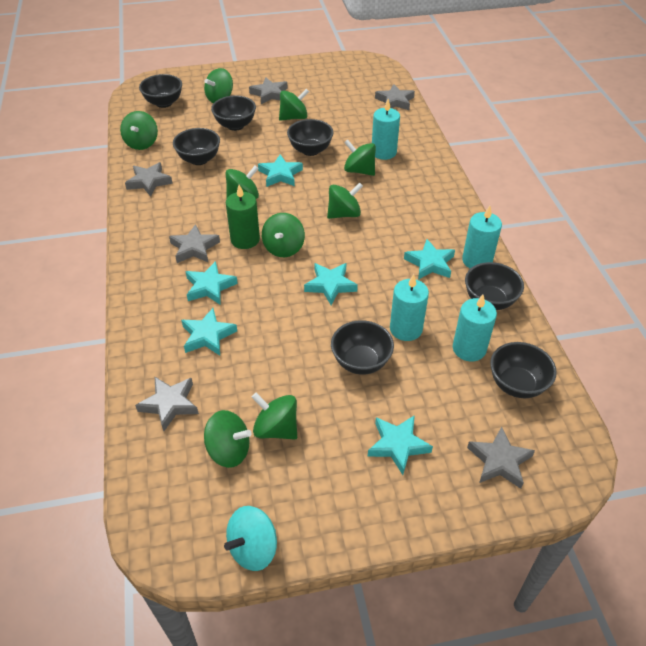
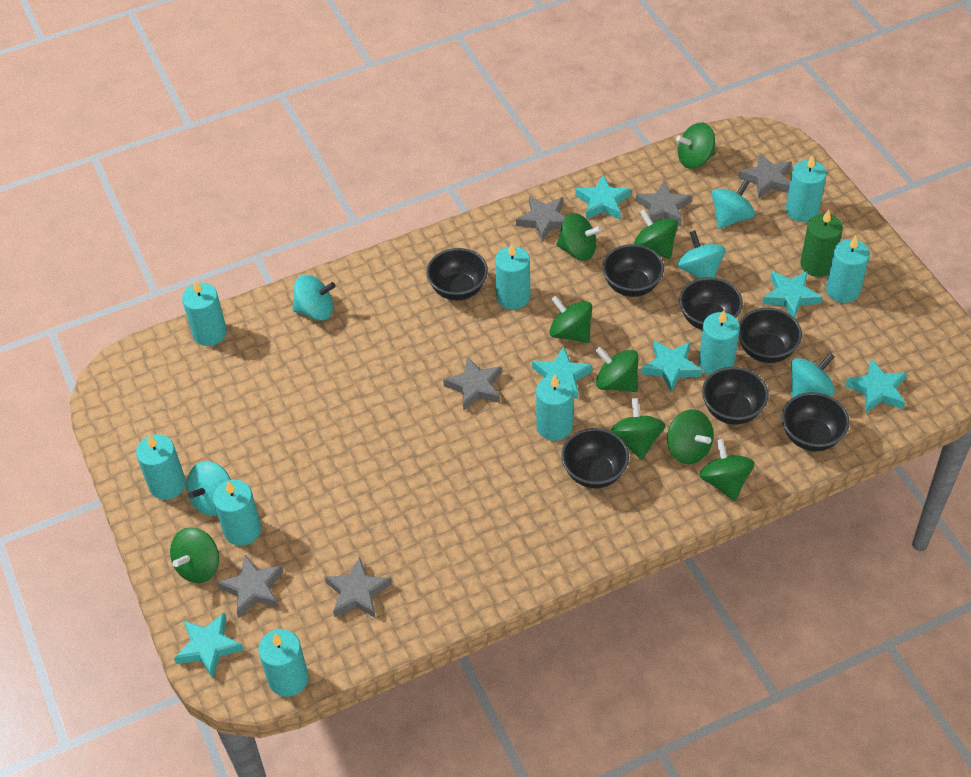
turquoise candle: [372,99,400,160] [390,274,429,341] [453,295,497,362] [462,206,502,269] = 4 -> [136,434,186,500] [182,280,227,346] [213,480,261,546] [258,629,309,697] [495,243,530,309] [536,375,574,441] [699,310,740,375] [786,155,827,222] [826,236,870,303] = 9
turquoise spinning top: [224,506,277,571] = 1 -> [186,461,231,516] [292,275,336,320] [677,230,725,278] [712,179,755,229] [791,353,835,398] = 5

